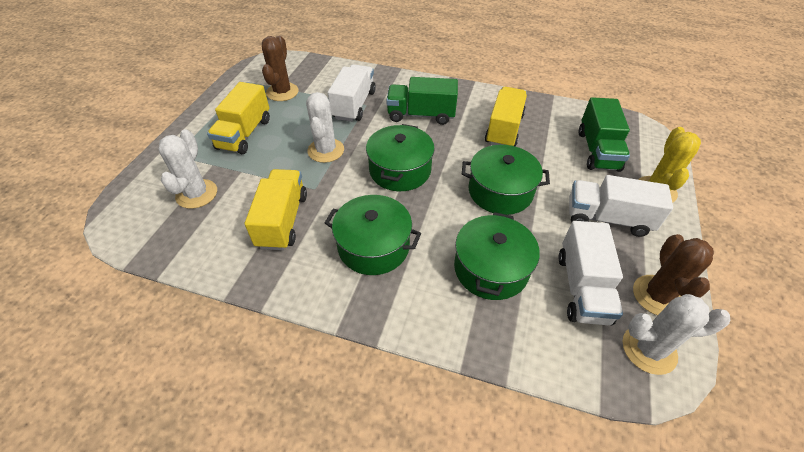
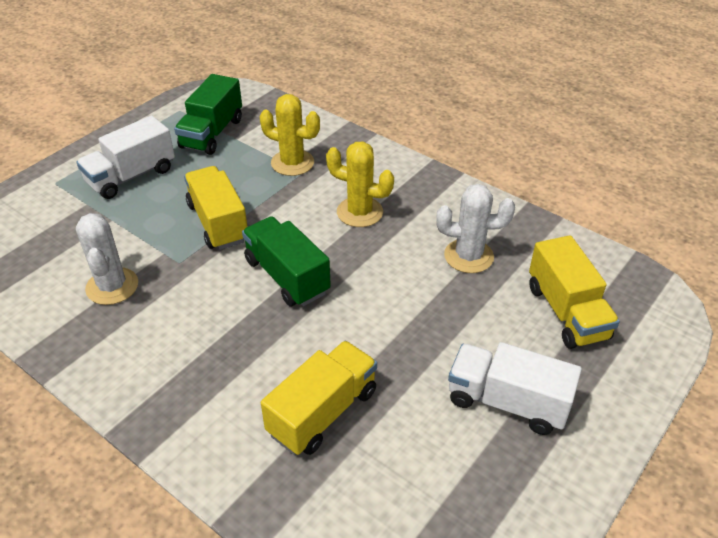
brown cactus: [262,36,299,101] [633,234,714,315] = 2 -> none = 0
green pot: [325,195,421,275] [366,124,435,191] [454,212,540,300] [462,145,550,215] = 4 -> none = 0
white cactus: [159,129,217,209] [306,92,344,163] [623,294,730,375] = 3 -> [76,213,138,305] [436,184,515,273] = 2
white truck: [328,64,376,122] [558,221,623,325] [569,175,673,237] = 3 -> [76,116,175,199] [448,342,582,435] = 2
yellow cactus: [638,127,701,203] = 1 -> [260,94,320,176] [326,142,394,227] = 2

